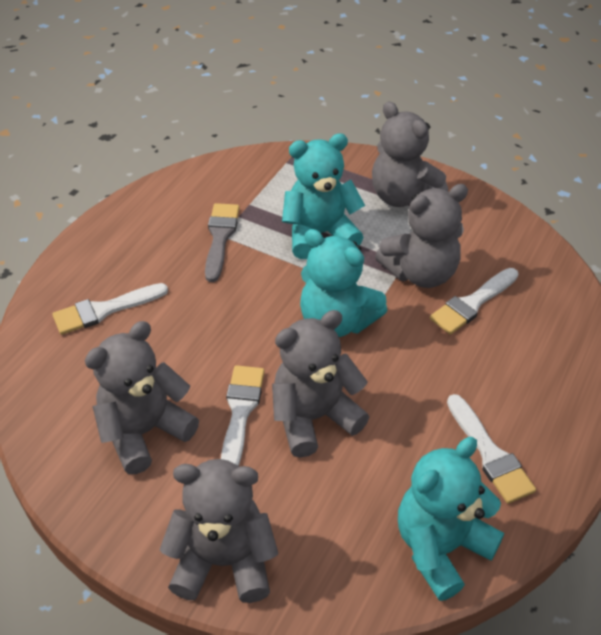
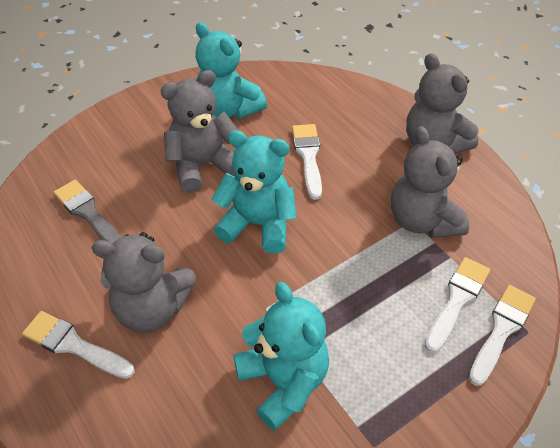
grey teddy bear: [85,321,199,474] [159,459,278,603] [272,310,369,458] [372,101,448,207] [375,184,468,288] = 5 -> [92,232,197,332] [160,70,239,193] [391,126,469,238] [406,53,479,154] = 4

